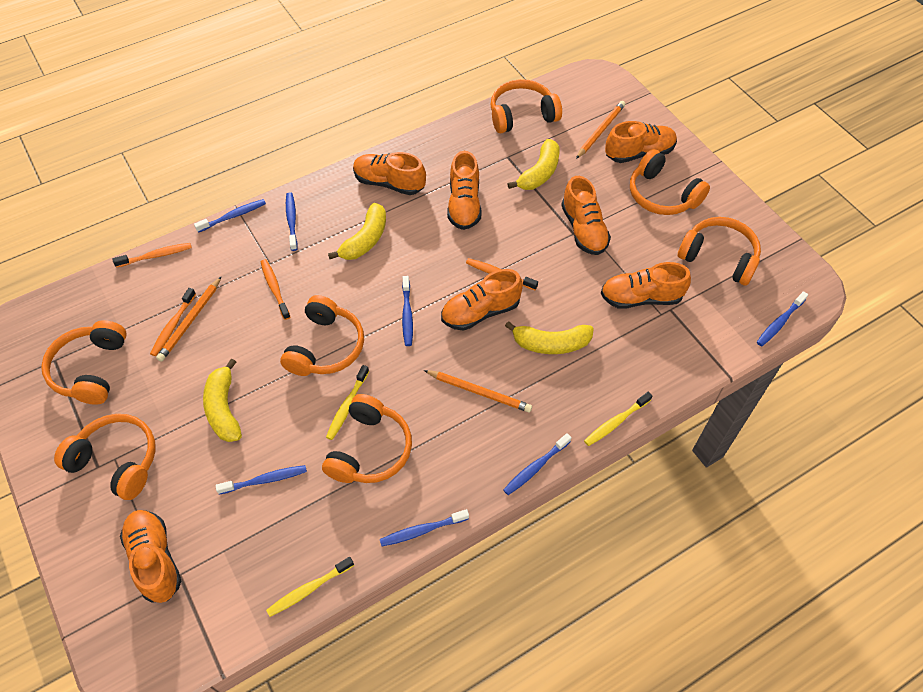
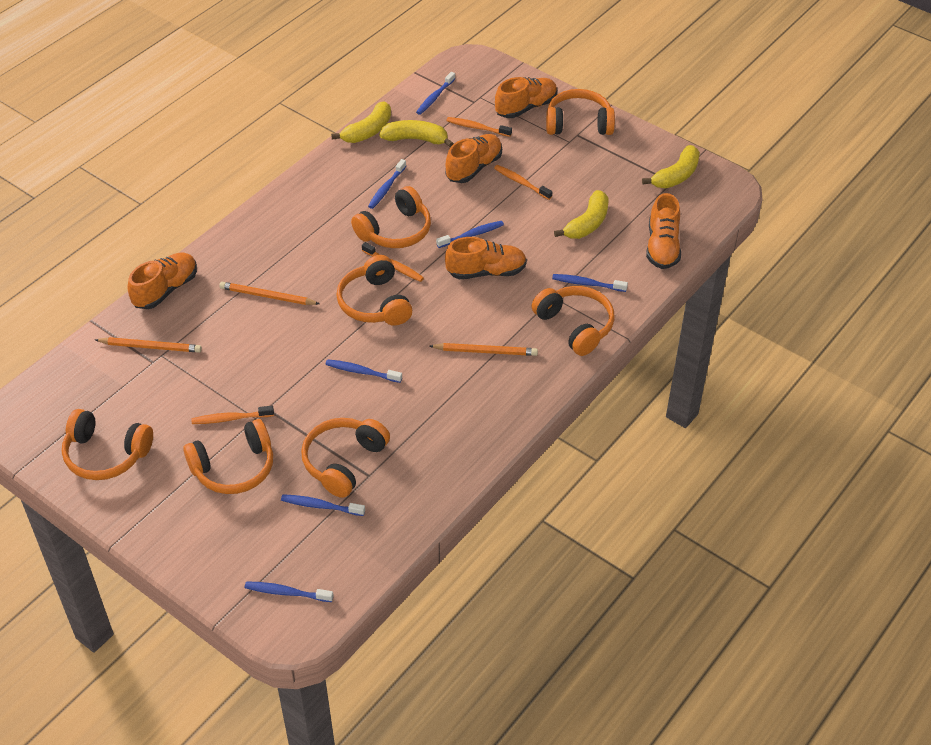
orange shoe: [120,510,181,603] [353,152,426,195] [441,269,523,331] [447,151,482,230] [561,176,611,255] [601,262,691,309] [605,121,677,163] = 7 -> [128,253,197,309] [445,134,502,183] [445,237,527,279] [495,77,557,118] [646,193,681,269] = 5
yellow toothbrush: [266,557,354,617] [326,365,369,440] [584,392,652,446] = 3 -> none = 0

